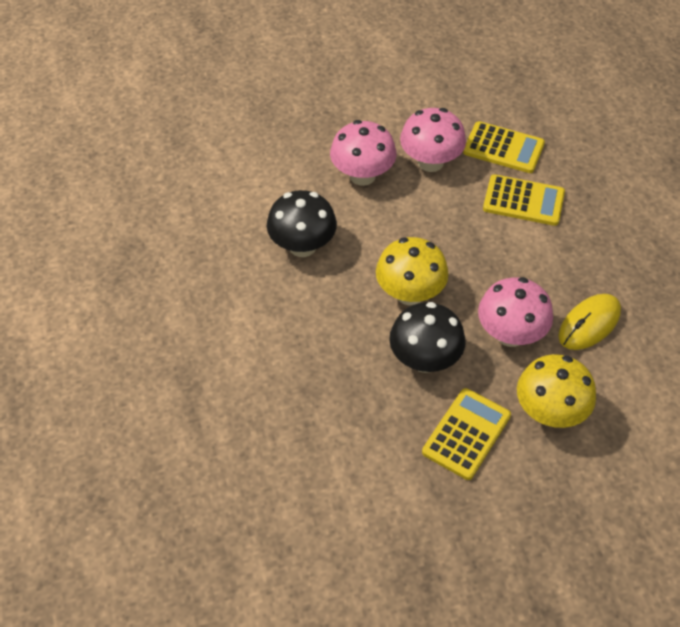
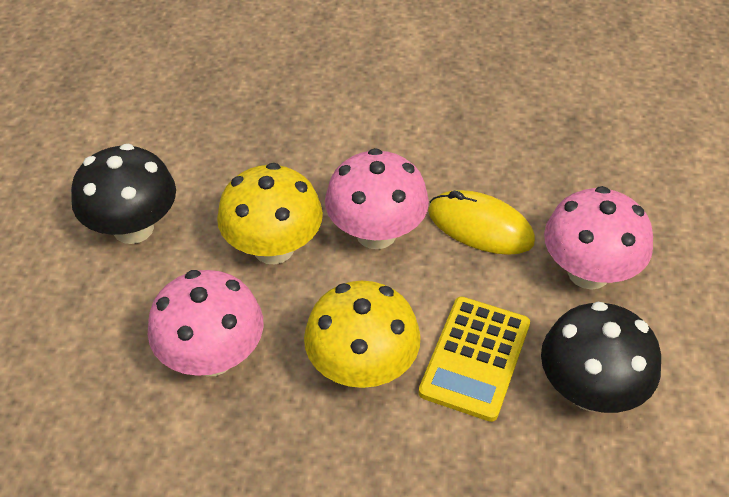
yellow calculator: [422,388,511,480] [463,121,545,173] [483,174,565,226] = 3 -> [419,297,530,422] = 1

